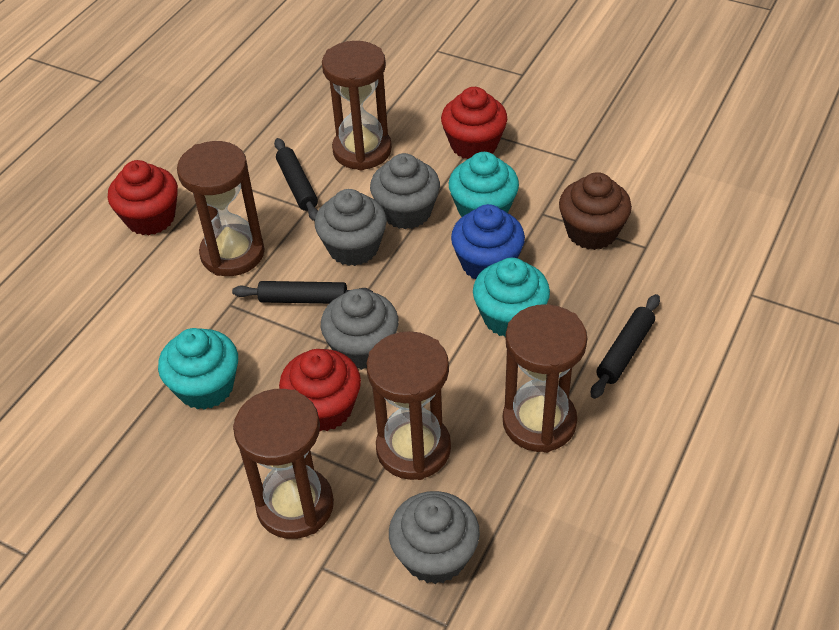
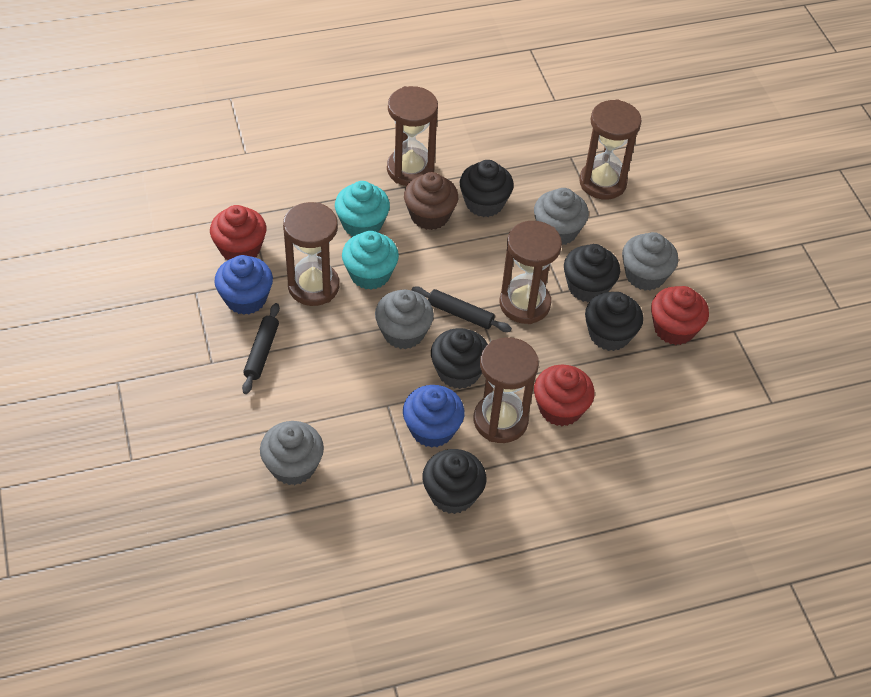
black cupcake: none = 0 -> [423,449,487,514] [431,328,488,389] [460,160,514,217] [564,244,620,302] [585,292,643,351] = 5
black rolling pin: [232,281,373,304] [274,138,318,221] [591,294,660,399] = 3 -> [242,303,280,394] [412,286,512,332] = 2
blue cupcake: [451,204,525,279] = 1 -> [214,255,273,315] [403,385,465,448] = 2
turquoise cupcake: [158,328,238,410] [449,152,519,217] [473,258,550,337] = 3 -> [335,181,390,236] [342,231,399,290] = 2

